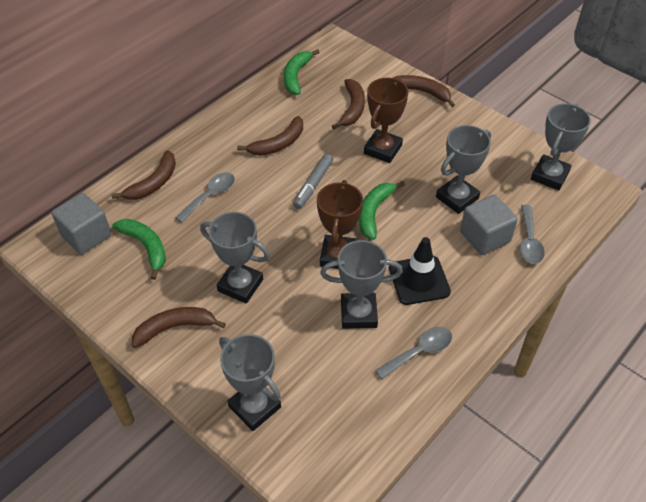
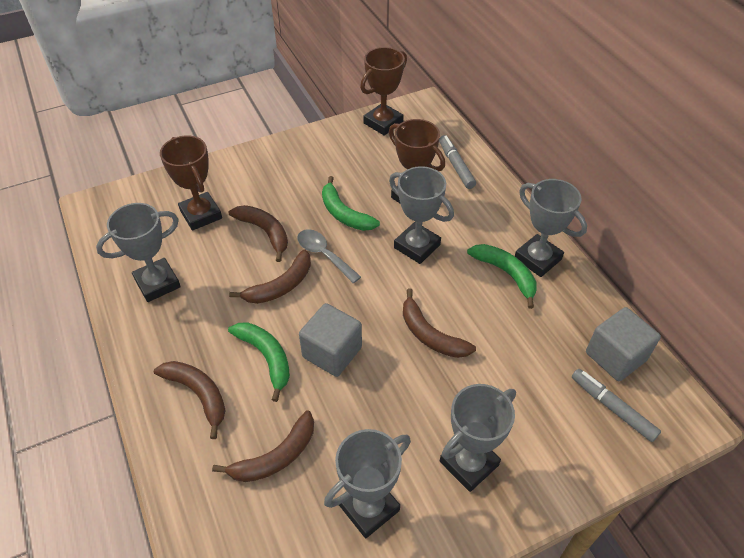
black traffic cone: [389,237,451,305] = 1 -> none = 0
brown trophy: [317,180,363,269] [364,78,409,163] = 2 -> [160,136,222,231] [360,47,407,136] [389,119,445,203] = 3
grey marker: [293,154,333,209] = 1 -> [439,135,476,189] [572,369,661,442] = 2
grey spoon: [175,172,235,223] [375,327,452,379] [520,205,545,264] = 3 -> [297,229,361,283] = 1

